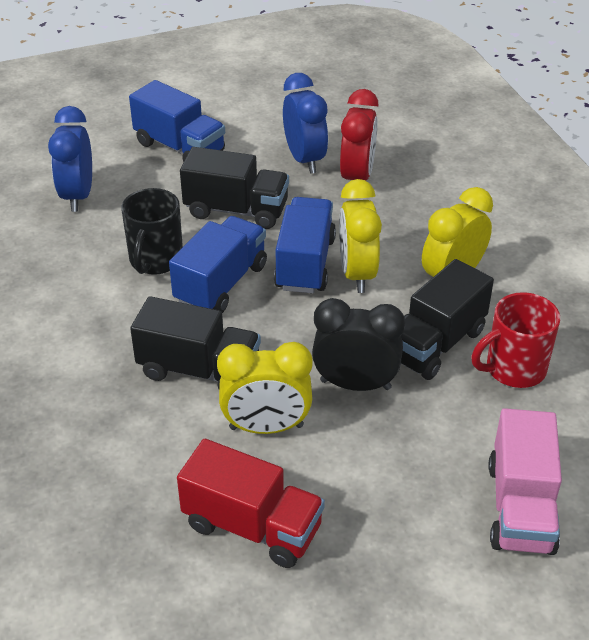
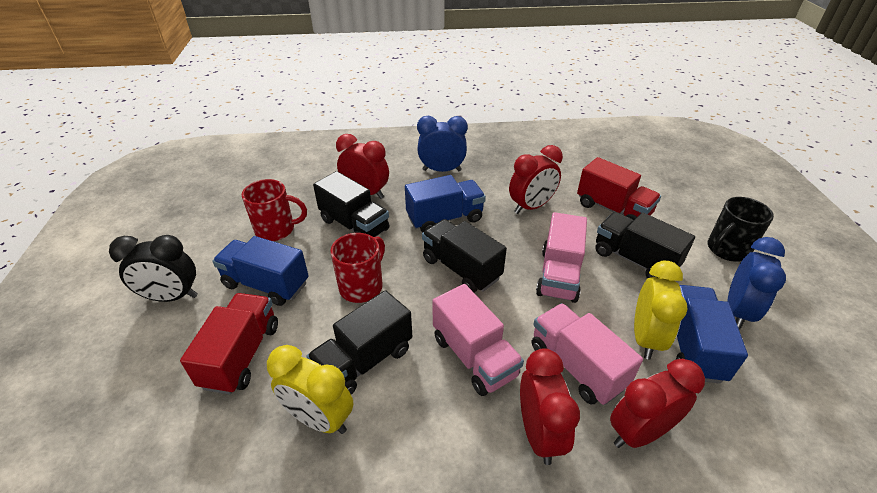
black truck: [130,296,261,389] [180,147,289,229] [401,259,494,380] = 3 -> [307,290,412,395] [313,171,389,237] [422,219,507,293] [595,212,695,279] = 4
pink truck: [488,408,562,555] = 1 -> [432,284,524,396] [532,303,643,405] [536,212,587,303] = 3
red clock: [340,89,379,181] = 1 -> [336,134,389,199] [509,145,563,214] [520,348,580,465] [610,359,705,448] = 4
red mug: [471,292,560,388] = 1 -> [242,179,307,241] [330,233,385,303] = 2
red truck: [177,439,325,568] = 1 -> [180,293,278,395] [577,157,661,220] = 2
yellow clock: [217,342,313,434] [339,179,382,293] [422,187,493,277] = 3 -> [267,345,353,434] [634,260,688,360] = 2

